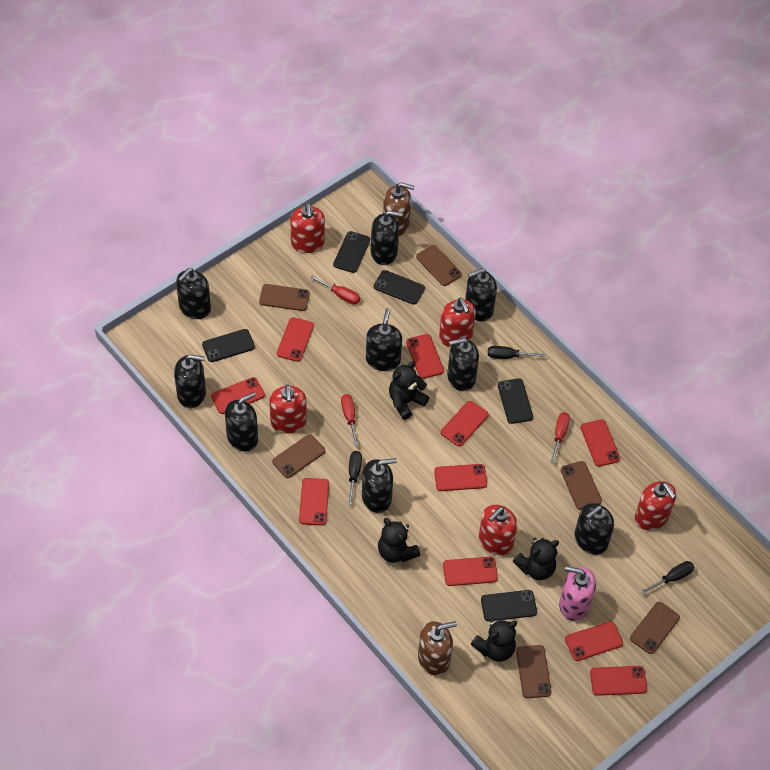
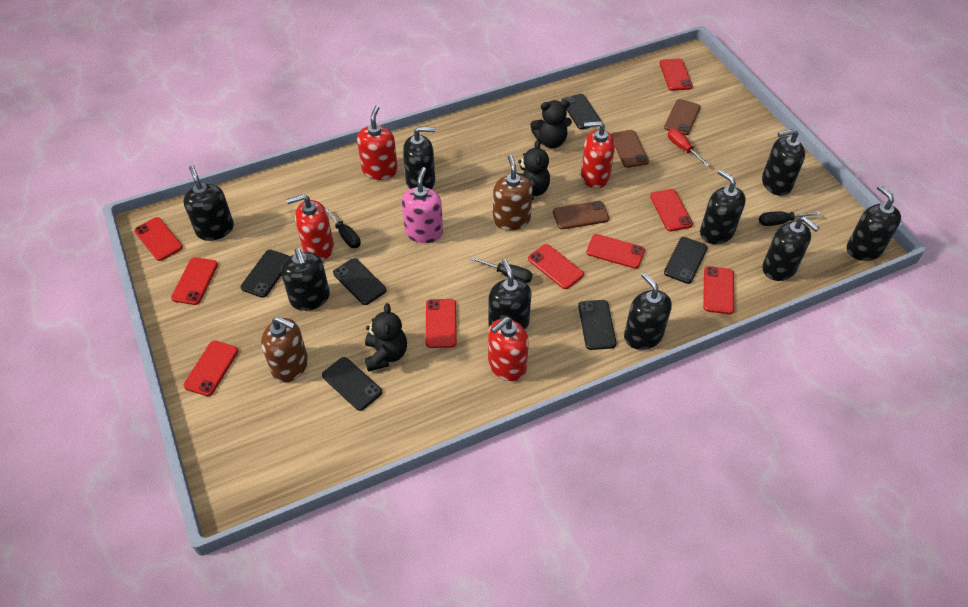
black phone: [202,329,255,362] [333,231,370,273] [374,270,425,305] [481,590,537,621] [498,378,533,424] = 5 -> [241,250,290,298] [322,357,382,411] [333,258,386,305] [562,94,601,130] [578,300,617,350] [664,237,708,284] = 6
black teddy bear: [378,518,420,563] [389,361,429,420] [471,619,517,662] [513,538,559,580] = 4 -> [365,303,407,372] [516,140,550,200] [530,100,572,148] = 3
brown phone: [259,284,310,311] [272,434,325,478] [416,245,462,286] [516,645,551,698] [561,461,602,510] [630,602,680,654] = 6 -> [553,201,609,229] [611,130,649,168] [664,99,701,135] = 3
red phone: [211,377,265,414] [277,317,314,362] [299,478,329,526] [406,334,444,379] [434,464,487,491] [441,401,488,446] [443,557,498,586] [565,621,623,661] [581,419,620,467] [590,666,647,696] = 10 -> [134,217,183,261] [171,257,218,305] [183,340,238,396] [426,299,457,348] [528,244,584,289] [586,234,645,269] [650,189,693,231] [660,58,693,91] [703,266,734,314] = 9
red screwdriver: [310,275,360,304] [341,394,359,446] [550,412,570,463] = 3 -> [668,129,710,167] = 1
red soap dispenser: [269,385,307,433] [290,203,325,253] [439,298,476,347] [479,505,517,555] [635,481,676,530] = 5 -> [286,194,334,261] [357,106,398,180] [488,317,529,381] [581,121,615,189] = 4

